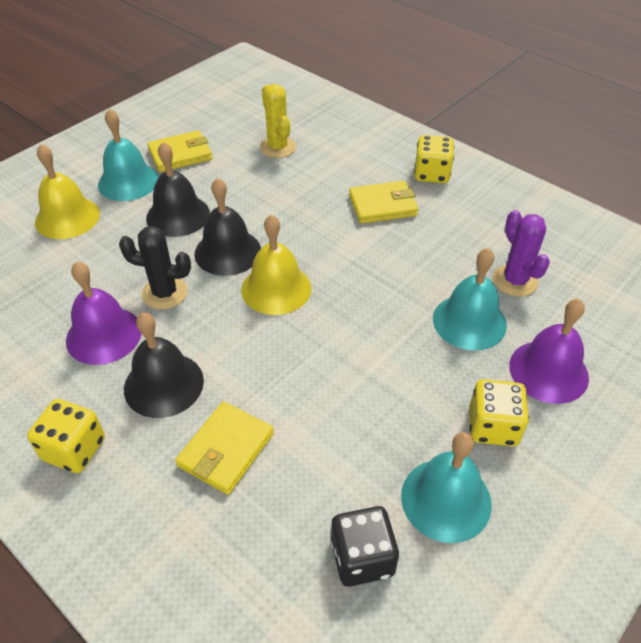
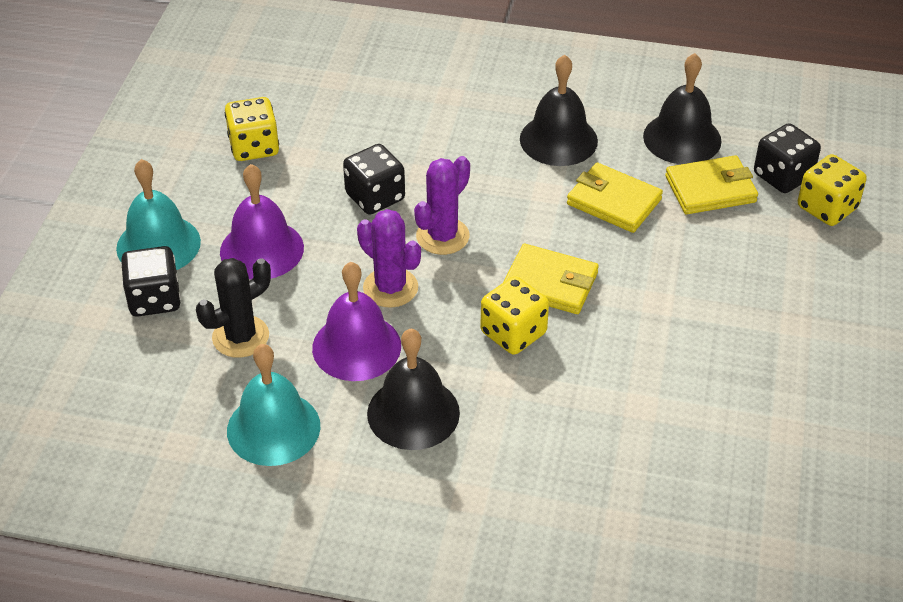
black dice: [331,506,399,587] = 1 -> [121,246,181,317] [343,144,405,215] [754,123,821,193] = 3
purple cactus: [493,210,550,297] = 1 -> [357,209,421,308] [414,156,470,255] = 2
turquoise bell: [98,109,159,201] [401,432,492,543] [433,248,507,350] = 3 -> [116,159,201,270] [227,344,320,466] = 2
yellow bell: [35,144,100,239] [241,215,312,315] = 2 -> none = 0
yellow cactus: [260,84,296,158] = 1 -> none = 0

